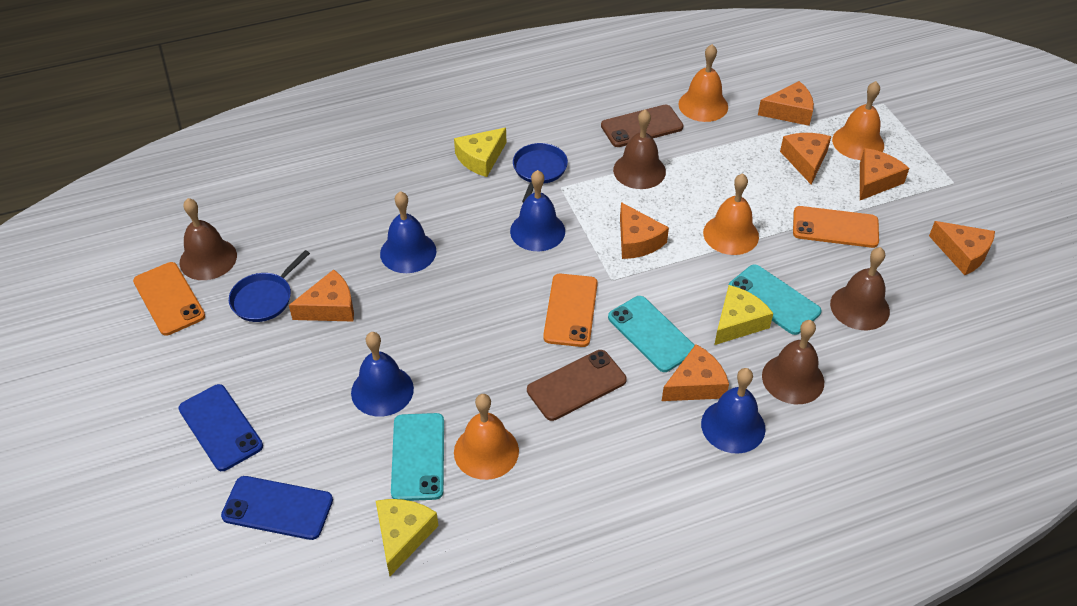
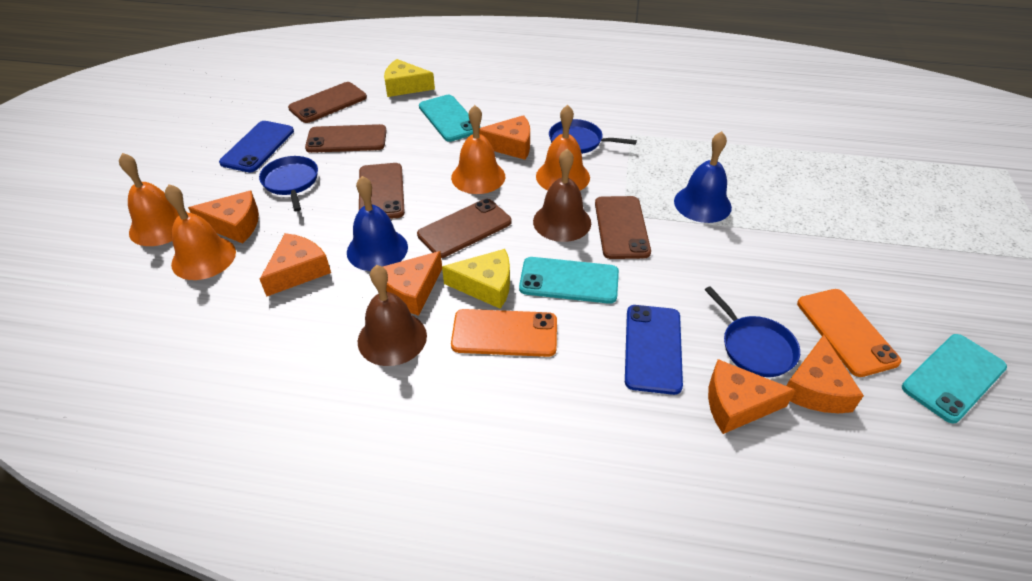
blue bell: [351,332,414,417] [380,191,436,273] [510,170,565,251] [701,368,766,454] = 4 -> [347,176,408,271] [674,131,732,223] = 2
blue pan: [229,250,310,322] [513,143,568,203] = 2 -> [259,156,318,212] [549,119,637,154] [705,286,800,377] = 3
brown bell: [180,198,237,280] [613,109,666,189] [762,320,824,404] [830,247,890,330] = 4 -> [358,265,427,366] [533,149,591,242] = 2
brown phone: [527,350,627,421] [601,105,684,147] = 2 -> [288,82,367,123] [305,124,387,153] [359,163,405,219] [417,199,512,258] [595,196,651,259] = 5
orange cheese: [289,269,354,322] [620,202,669,259] [662,344,729,401] [758,81,814,126] [780,133,831,184] [860,148,909,200] [929,221,995,275] = 7 -> [188,190,259,244] [260,233,331,297] [383,251,442,316] [479,115,530,160] [708,359,796,434] [787,335,864,413] = 6
orange phone: [133,262,205,336] [543,274,598,347] [793,206,879,248] = 3 -> [451,309,557,357] [797,289,901,377] = 2
yellow cheese: [376,499,439,576] [454,128,506,177] [714,285,773,345] = 3 -> [384,59,435,97] [442,249,510,309] = 2

